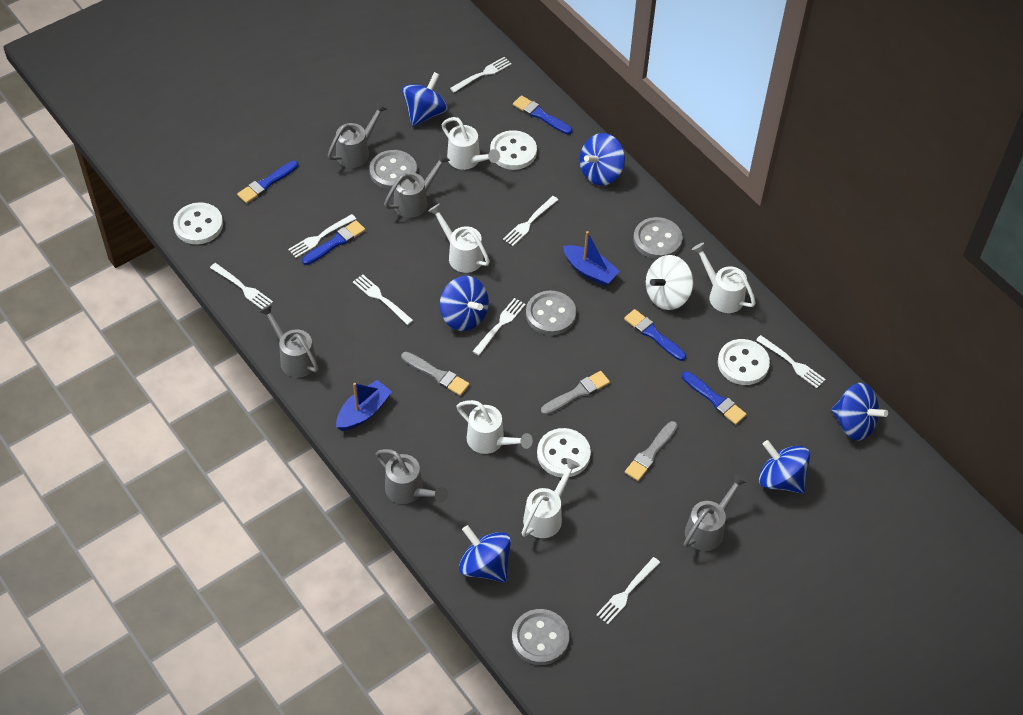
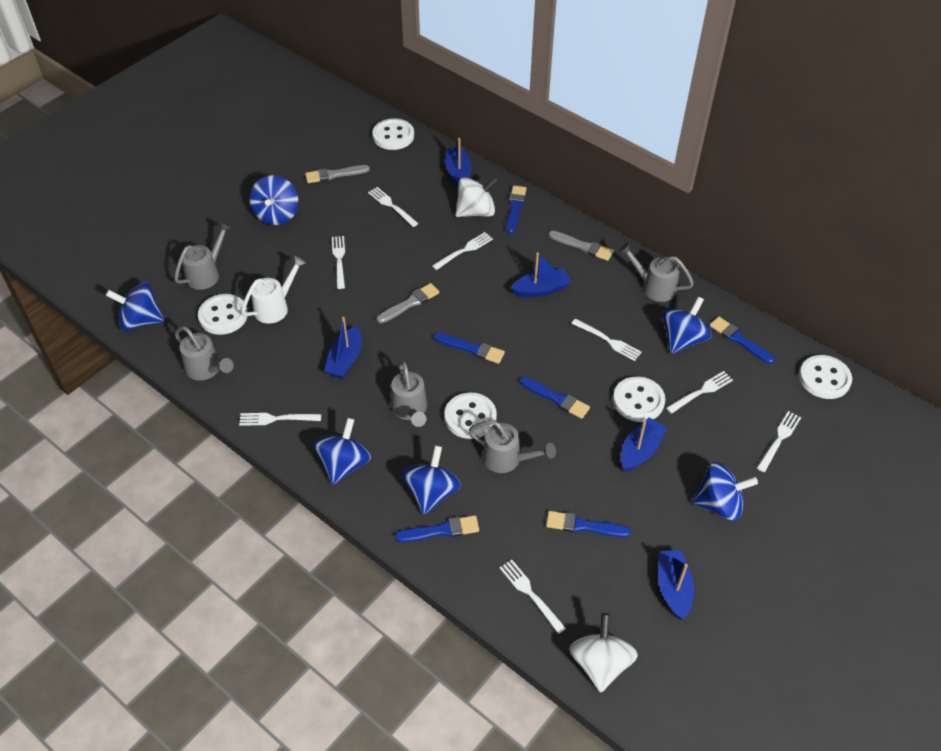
blue boat: [336,380,392,431] [563,231,620,286] = 2 -> [324,317,362,379] [445,138,472,186] [511,252,571,297] [621,417,667,472] [658,550,694,620] = 5
blue brush: [237,161,298,203] [302,220,365,265] [513,95,572,135] [624,309,686,361] [682,371,747,425] = 5 -> [395,515,479,542] [434,333,505,364] [506,186,527,234] [520,377,590,419] [546,511,631,537] [710,317,775,364] = 6
grey button: [370,150,417,190] [512,609,569,665] [526,291,576,335] [633,217,682,259] = 4 -> none = 0
white button: [173,202,223,244] [490,130,537,170] [537,428,591,477] [718,339,770,385] = 4 -> [198,294,248,335] [372,118,414,150] [445,392,497,439] [613,377,665,422] [799,355,852,399] = 5
white spinning top: [646,255,693,310] = 1 -> [455,176,499,217] [569,613,638,692] = 2
white watering can: [428,204,490,273] [442,117,500,170] [457,400,533,454] [522,458,580,538] [692,242,756,313] = 5 -> [241,256,306,324] = 1

